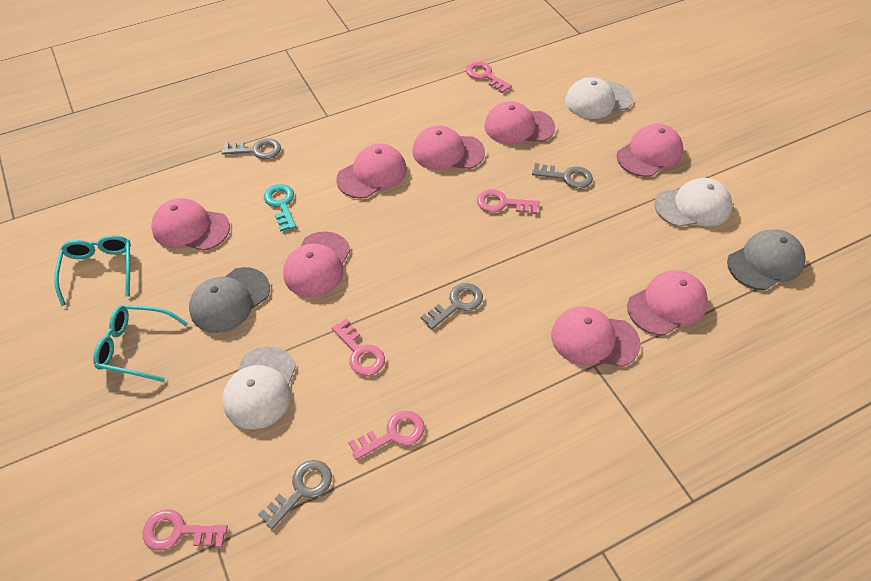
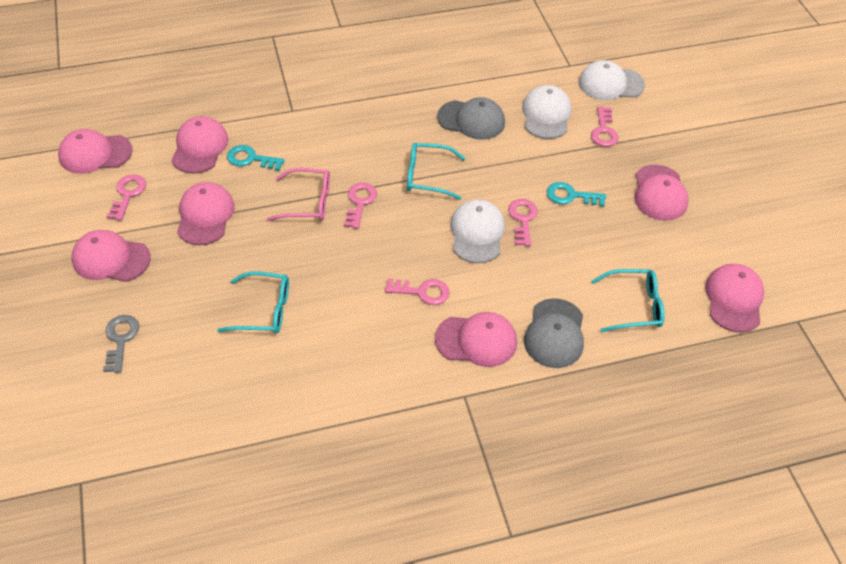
grey key: [221,138,281,159] [258,460,332,530] [421,283,483,330] [532,163,593,189] = 4 -> [103,315,139,373] = 1
pink cap: [151,198,230,251] [283,232,350,297] [336,144,407,199] [413,125,485,170] [484,101,555,145] [551,306,641,367] [617,124,683,177] [627,270,708,335] = 8 -> [58,129,133,174] [72,230,151,282] [172,116,229,173] [177,182,235,245] [435,312,517,367] [635,165,688,221] [705,264,764,332] = 7
pink glasses: none = 0 -> [267,168,330,221] = 1
turquoise glasses: [54,235,131,306] [93,305,188,382] = 2 -> [217,272,289,334] [407,143,466,200] [591,269,664,332] = 3
turquoise key: [264,184,296,232] = 1 -> [227,145,285,171] [547,182,606,207] = 2

